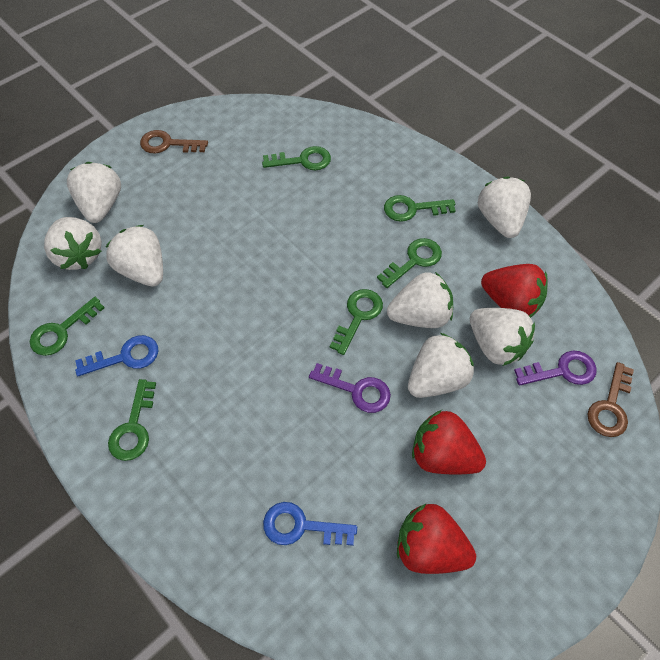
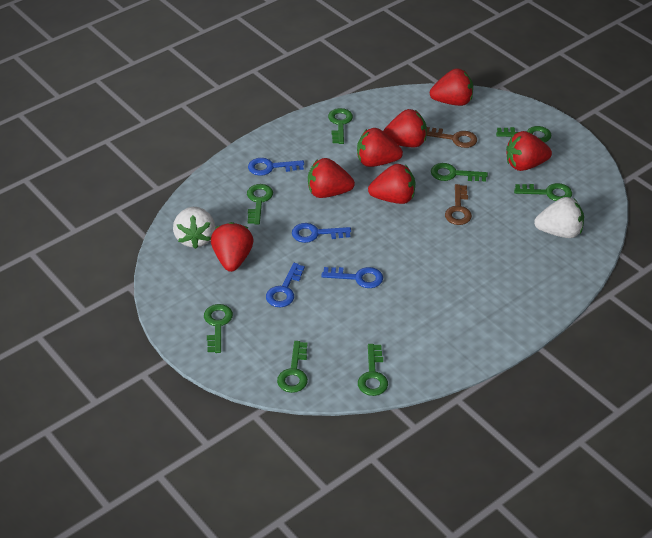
blue key: [75,335,158,376] [263,502,357,546] = 2 -> [248,158,304,176] [266,263,305,307] [292,223,351,243] [321,267,383,288] = 4
green key: [30,297,105,356] [108,379,156,461] [262,146,331,170] [330,289,383,355] [377,238,442,288] [384,195,456,222] = 6 -> [204,304,233,353] [247,184,273,225] [277,341,308,393] [328,108,353,144] [358,344,388,396] [431,163,488,181] [496,126,551,142] [514,183,572,201] = 8
purple key: [309,363,391,413] [514,351,597,386] = 2 -> none = 0
red strawberry: [397,504,476,574] [412,410,486,475] [481,264,548,318] = 3 -> [211,222,254,272] [308,158,355,198] [357,128,403,167] [368,164,415,204] [383,109,427,147] [430,68,473,106] [506,131,552,171] = 7
white strawberry: [44,217,102,270] [67,162,121,223] [106,225,163,287] [387,272,453,328] [408,333,474,398] [470,308,535,366] [478,176,531,238] = 7 -> [173,207,215,249] [534,197,584,238] = 2

